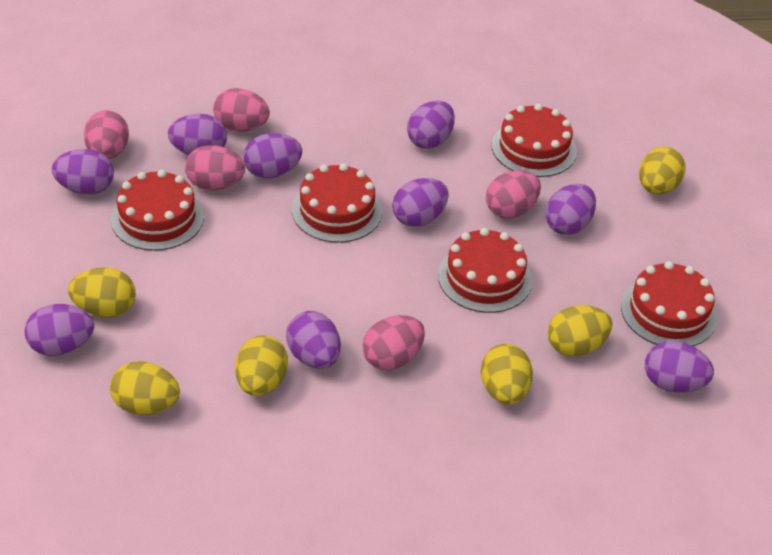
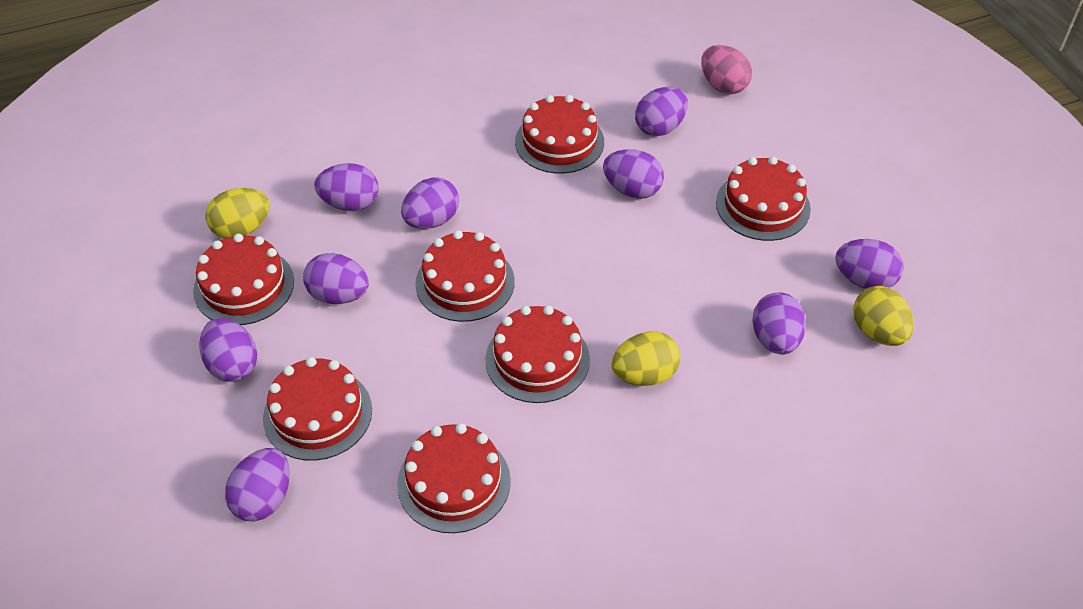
pink egg: [84,110,129,159] [185,145,245,190] [213,88,270,132] [362,315,425,370] [486,170,541,219] = 5 -> [701,45,752,94] = 1
red cake: [111,170,204,251] [292,163,382,243] [438,228,532,313] [492,104,577,177] [621,261,717,346] = 5 -> [193,234,294,325] [263,357,372,461] [397,423,511,533] [415,230,515,322] [485,305,590,403] [515,95,604,174] [716,157,811,241] = 7
yellow egg: [68,268,136,318] [110,361,180,415] [235,335,288,396] [481,344,533,405] [548,305,612,357] [639,147,686,194] = 6 -> [206,188,270,239] [611,331,680,386] [853,286,914,346] = 3

